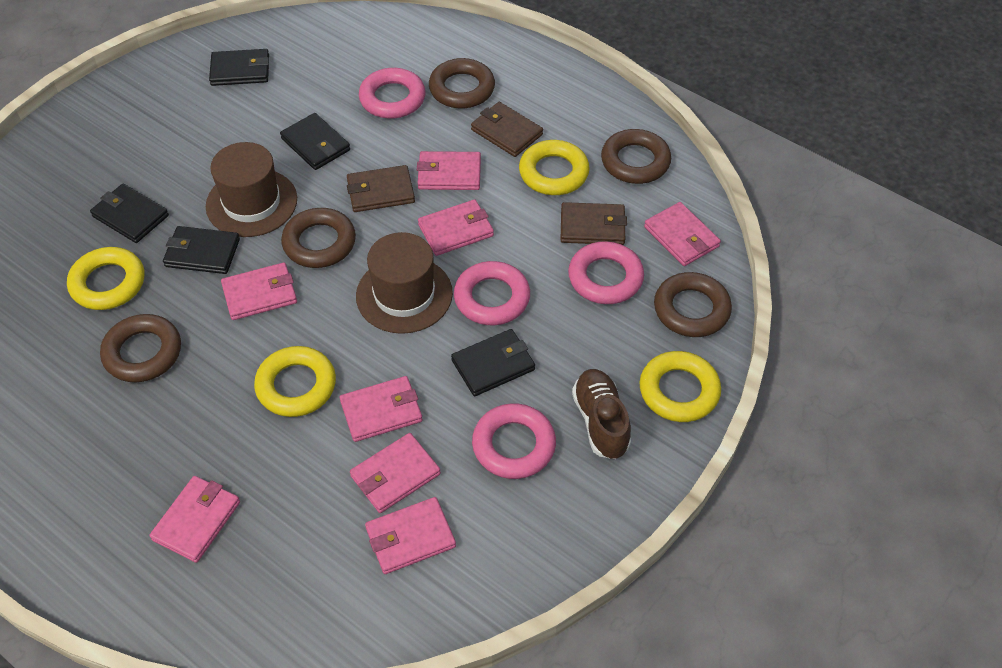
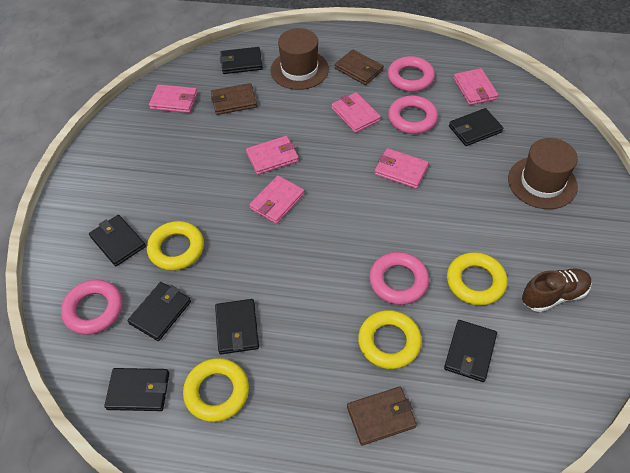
black wallet: [90,184,169,243] [163,226,240,274] [209,49,269,86] [280,113,350,170] [451,329,535,396] = 5 -> [89,215,146,266] [104,368,169,411] [128,282,191,341] [215,299,259,354] [220,47,263,74] [444,320,497,382] [449,108,503,146] = 7
brown ring: [100,314,181,382] [281,208,356,268] [429,58,495,109] [601,129,671,184] [654,272,732,337] = 5 -> none = 0
pink wallet: [149,476,240,563] [221,262,297,320] [340,376,423,442] [350,433,441,513] [365,497,456,574] [417,151,481,190] [418,199,494,256] [644,202,721,266] = 8 -> [149,84,198,113] [246,136,299,175] [249,175,305,224] [332,92,381,133] [374,148,429,189] [453,68,498,105] = 6

